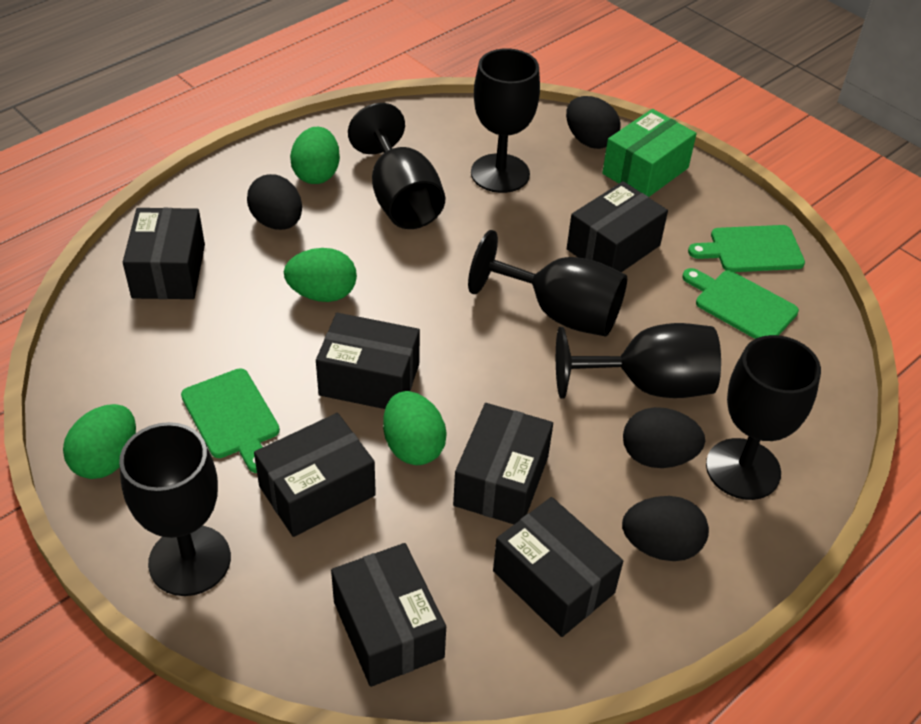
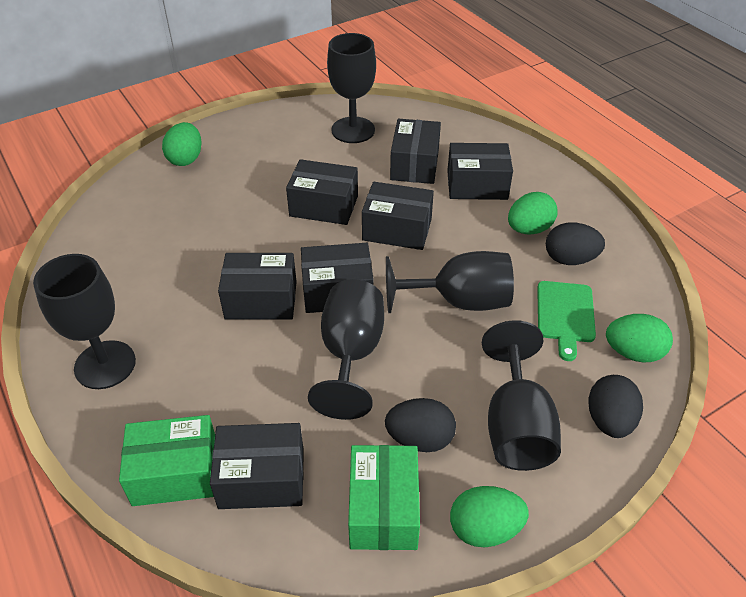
black egg: [247,174,302,230] [566,96,621,149] [622,496,709,561] [623,407,705,468] = 4 -> [385,398,456,452] [546,223,605,265] [588,375,643,438] = 3
black goblet: [119,422,231,596] [348,103,445,229] [468,230,627,337] [471,49,540,193] [556,323,721,398] [706,335,821,500] = 6 -> [33,254,136,389] [308,279,384,420] [327,33,376,143] [386,251,514,313] [482,320,561,471] = 5
green box: [602,109,697,197] = 1 -> [119,415,215,506] [348,445,420,550] = 2
green cutting board: [181,368,280,473] [682,268,799,339] [688,225,805,272] = 3 -> [537,281,596,361] = 1

